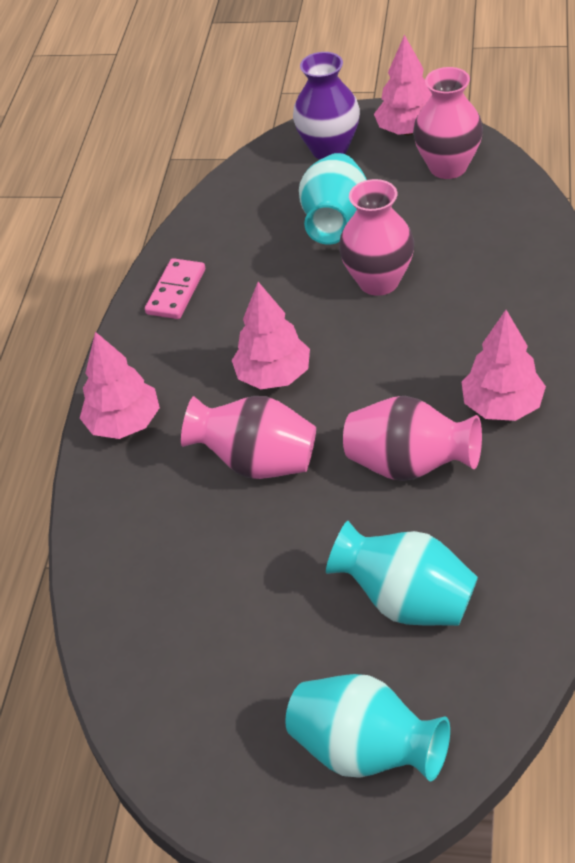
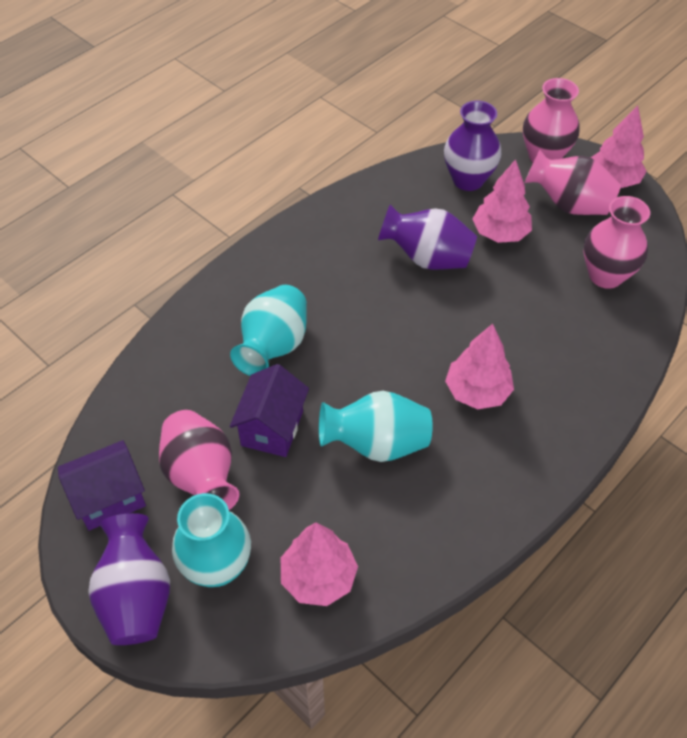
pink domino: [145,258,205,319] = 1 -> none = 0
purple house: none = 0 -> [58,440,146,531] [230,364,309,457] = 2
purple vase: [293,52,360,160] = 1 -> [88,513,170,645] [378,204,477,270] [444,101,501,191] = 3

